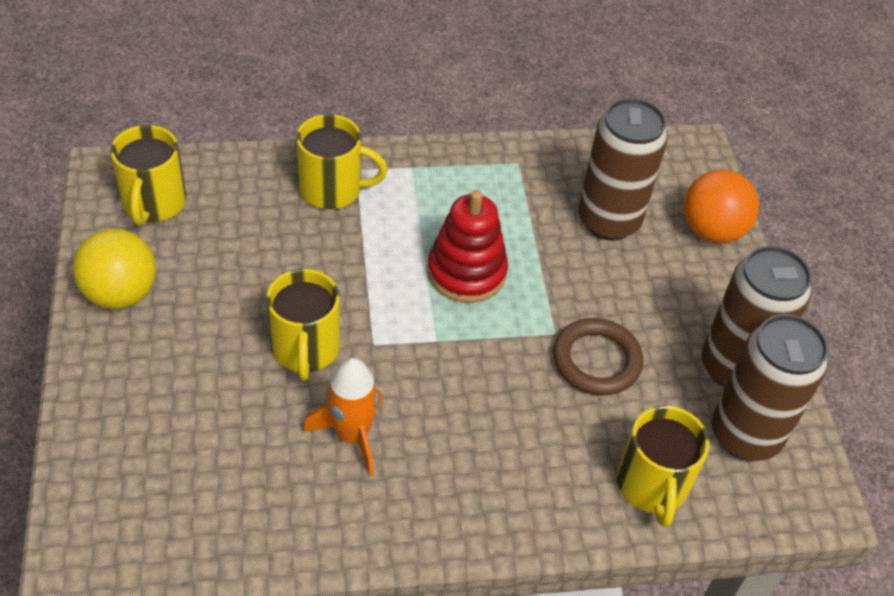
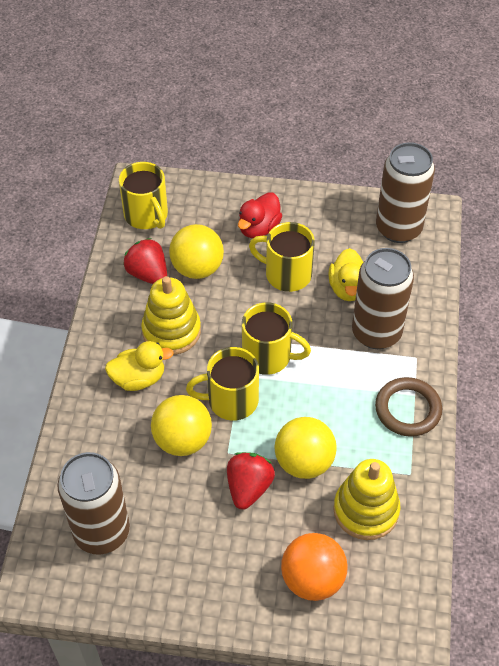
orange rocket: [303,358,383,476] = 1 -> none = 0
red duck: none = 0 -> [238,192,282,238] = 1
red stacking toy: [427,190,508,303] = 1 -> none = 0
red strawberry: none = 0 -> [123,238,167,284] [227,452,275,510] = 2
yellow ball: [73,229,156,309] = 1 -> [151,395,212,456] [169,224,224,279] [275,417,337,479] = 3
yellow duck: none = 0 -> [105,341,174,391] [329,248,363,301] = 2
yellow stacking toy: none = 0 -> [141,276,201,355] [333,459,401,540] = 2

